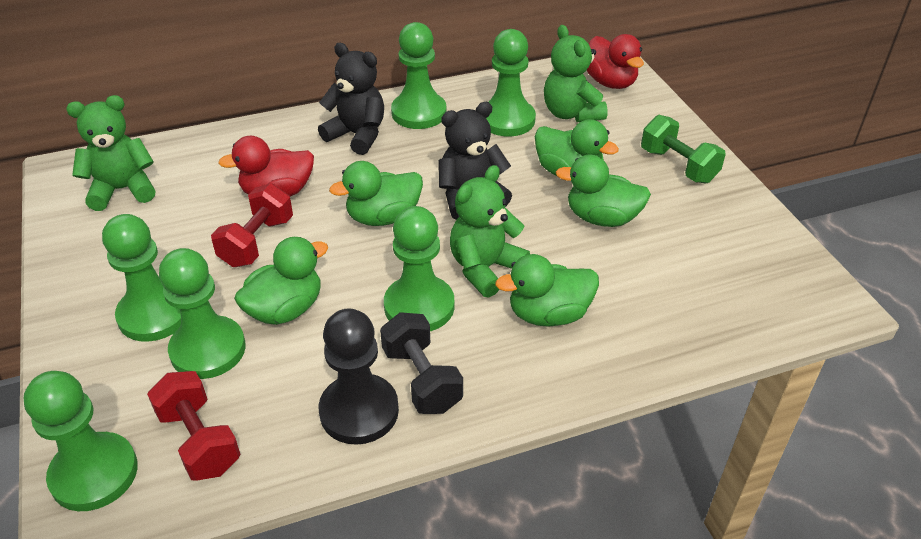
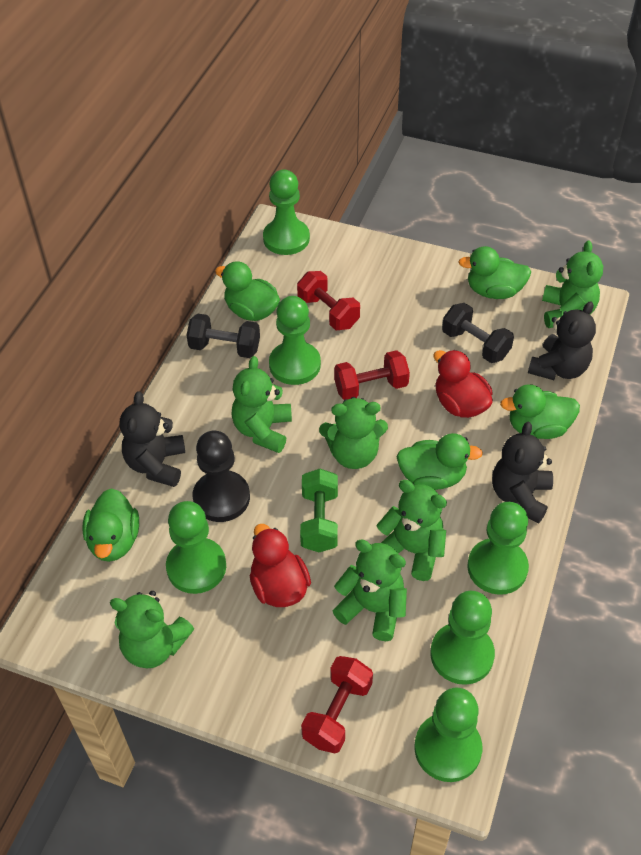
black dumbbell: [380,312,463,414] = 1 -> [187,314,260,358] [442,303,514,363] = 2
black teddy bear: [318,43,384,155] [439,102,512,220] = 2 -> [120,391,185,487] [492,422,553,523] [528,301,596,380] = 3
green teddy bear: [66,95,155,211] [450,165,530,298] [544,25,608,122] = 3 -> [110,591,194,668] [231,356,292,453] [319,397,388,469] [333,539,407,641] [376,480,447,581] [542,240,603,328] = 6
red dumbbell: [147,371,241,481] [211,183,293,267] = 2 -> [297,271,360,331] [301,656,373,753] [334,350,410,400] = 3

